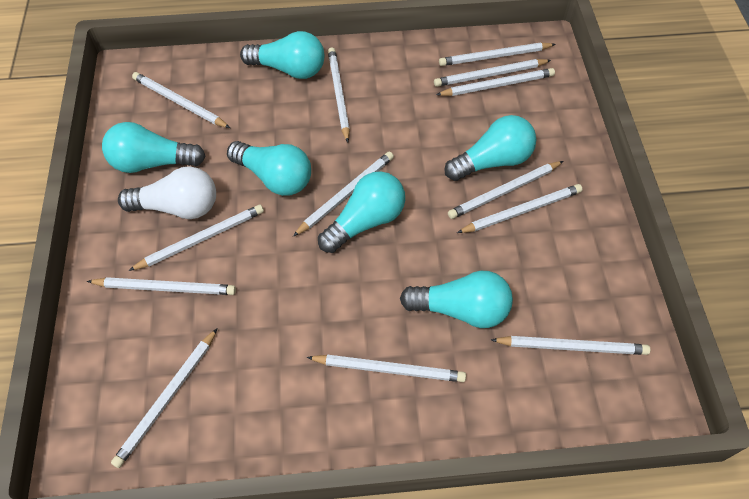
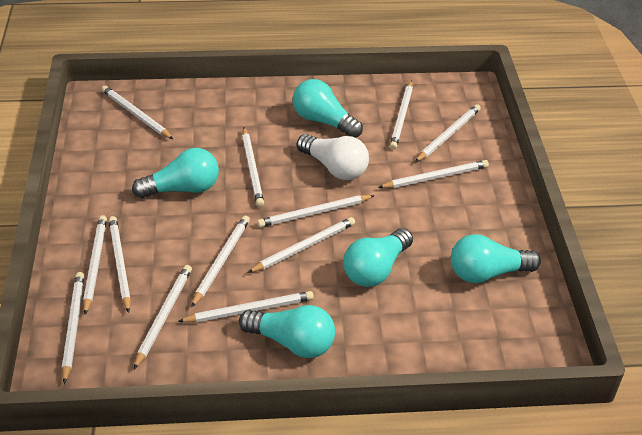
turquoise light bulb: [102,122,206,173] [227,141,311,196] [240,31,325,79] [318,171,405,253] [400,271,513,328] [445,115,536,181] = 6 -> [132,148,219,198] [239,305,335,358] [293,79,363,138] [343,228,413,287] [451,234,541,283] = 5

